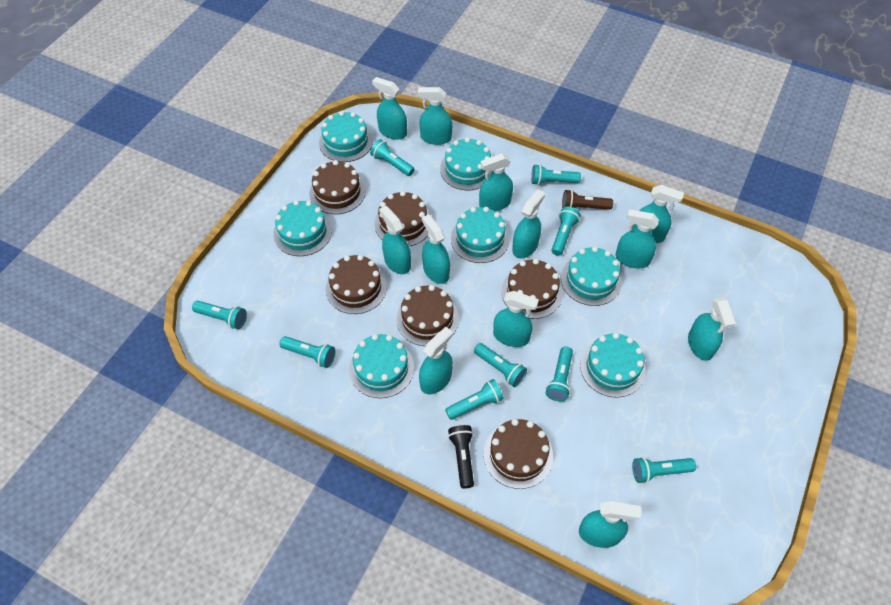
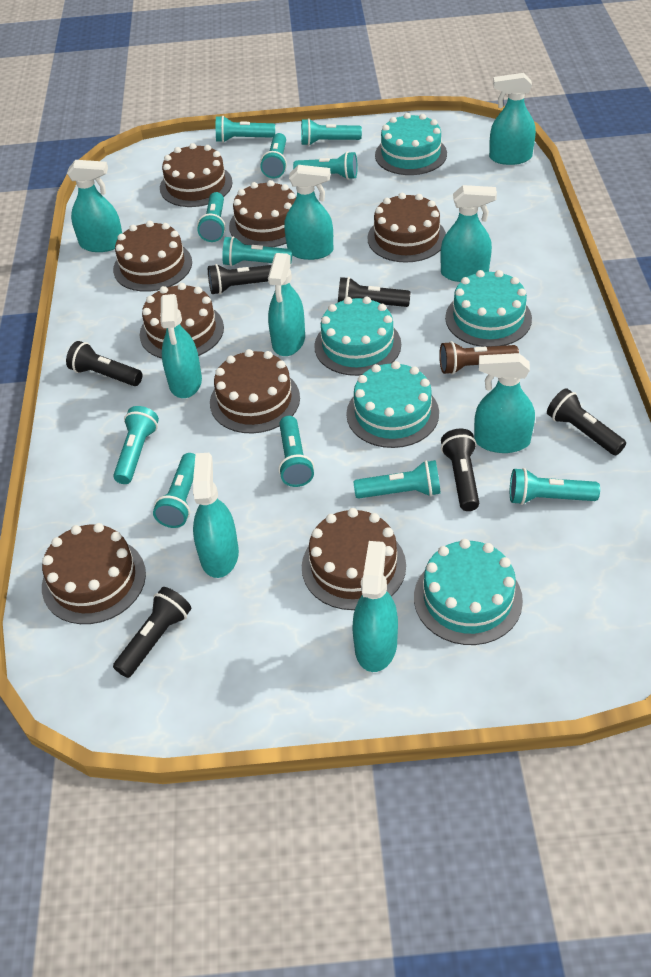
black flashlight: [448,425,474,488] = 1 -> [66,341,143,386] [113,587,191,678] [208,264,271,295] [338,277,411,307] [441,429,479,511] [547,388,626,455] = 6
brown cake: [309,160,366,214] [326,255,387,314] [374,191,430,246] [396,285,459,346] [484,419,553,489] [501,259,563,319] = 6 -> [42,523,146,624] [113,221,192,292] [140,283,224,358] [160,143,233,207] [210,349,300,433] [229,180,296,247] [302,508,406,610] [367,193,446,263] = 8
turquoise cake: [273,200,332,256] [319,111,373,162] [349,334,414,398] [440,137,492,190] [451,207,510,263] [561,246,622,306] [580,333,646,397] = 7 -> [314,297,401,376] [346,361,439,448] [375,113,447,175] [414,539,523,645] [445,270,532,347] = 5
turquoise flashlight: [192,301,247,329] [279,336,335,368] [370,139,415,176] [445,379,504,420] [474,343,527,387] [531,164,581,185] [546,346,573,401] [552,207,580,256] [632,457,696,483] = 9 -> [113,406,159,484] [153,453,195,528] [197,192,226,242] [216,116,275,143] [222,236,292,266] [260,133,287,179] [278,416,314,487] [293,151,358,180] [301,118,362,146] [353,460,441,499] [510,468,600,505] = 11
turquoise spray bottle: [372,77,407,140] [379,206,411,274] [418,87,452,145] [419,327,453,394] [422,214,450,284] [479,154,513,211] [493,291,539,347] [512,189,545,258] [579,501,641,548] [615,209,659,268] [633,185,684,243] [688,298,736,361] = 12 -> [67,160,122,252] [160,294,202,398] [193,453,239,578] [268,253,305,356] [284,165,333,260] [352,541,398,672] [440,185,497,282] [474,353,535,453] [489,73,536,165] = 9

